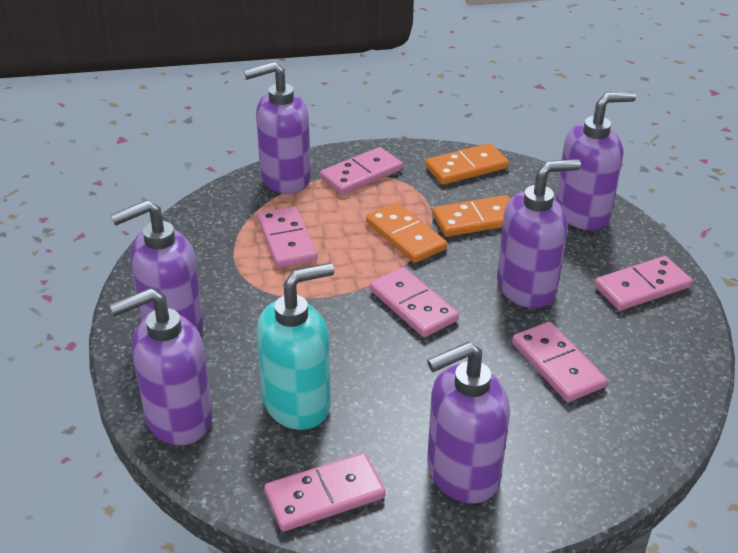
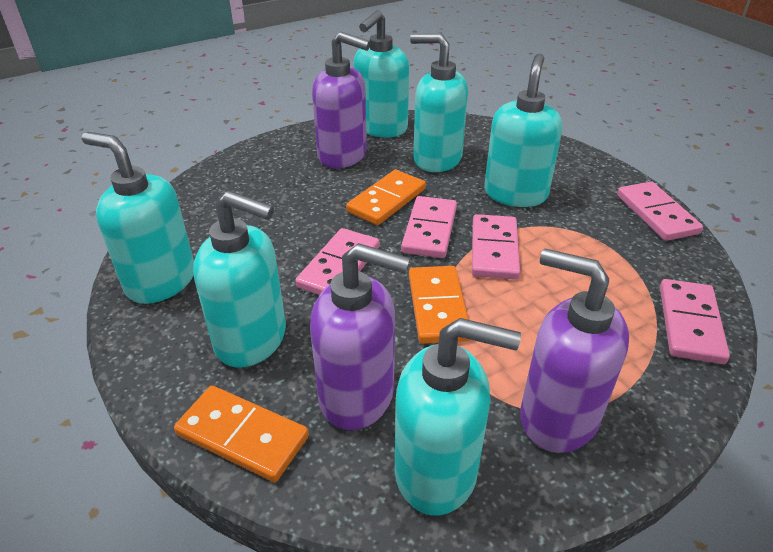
pink domino: [258,206,318,268] [264,453,385,532] [320,147,402,195] [370,267,459,337] [512,322,607,402] [594,256,692,311] = 6 -> [295,228,379,295] [401,196,457,258] [472,214,520,280] [617,182,703,241] [660,279,730,364] = 5
purple soap dispenser: [110,288,213,446] [111,200,204,334] [244,62,311,194] [427,342,510,504] [497,159,581,308] [556,91,636,230] = 6 -> [310,243,410,430] [312,32,370,168] [520,248,629,453] = 3
turquoise soap dispenser: [257,263,334,430] = 1 -> [82,132,194,304] [193,191,286,368] [354,10,409,137] [395,318,521,516] [410,33,468,172] [484,54,562,207] = 6

